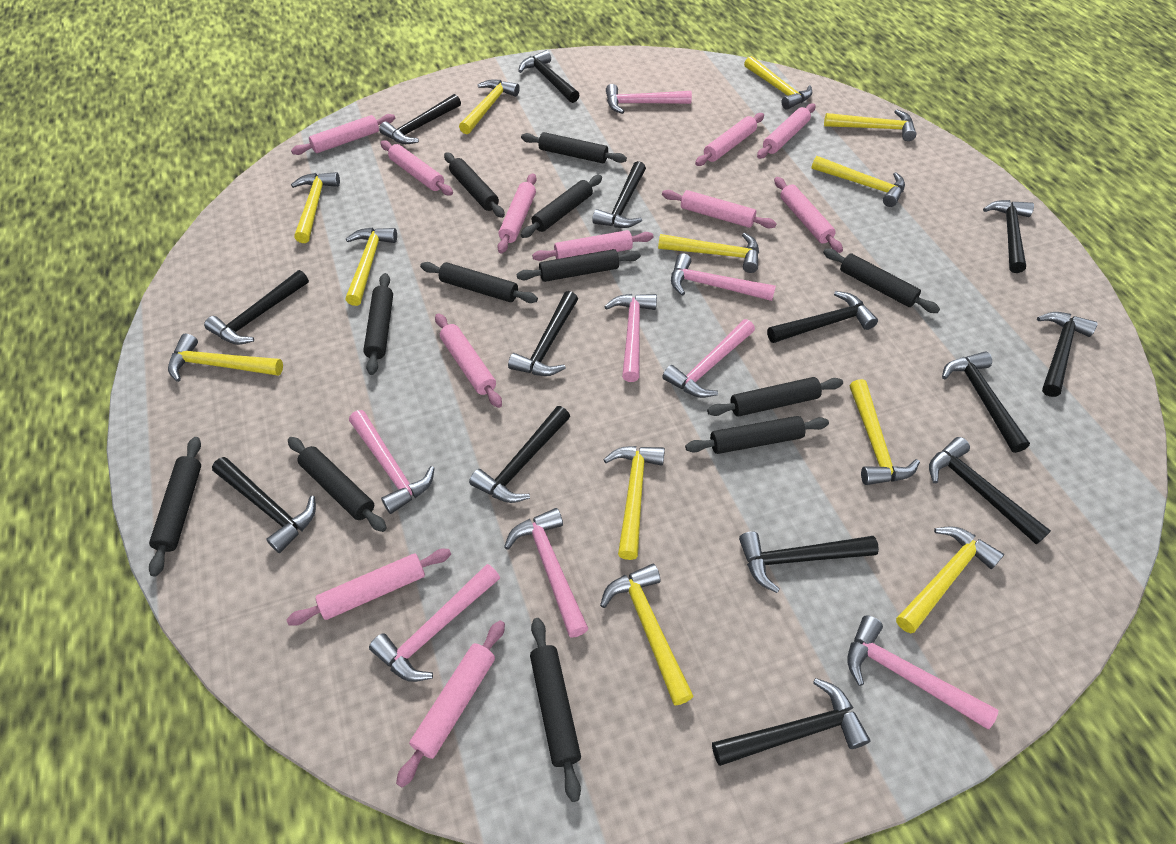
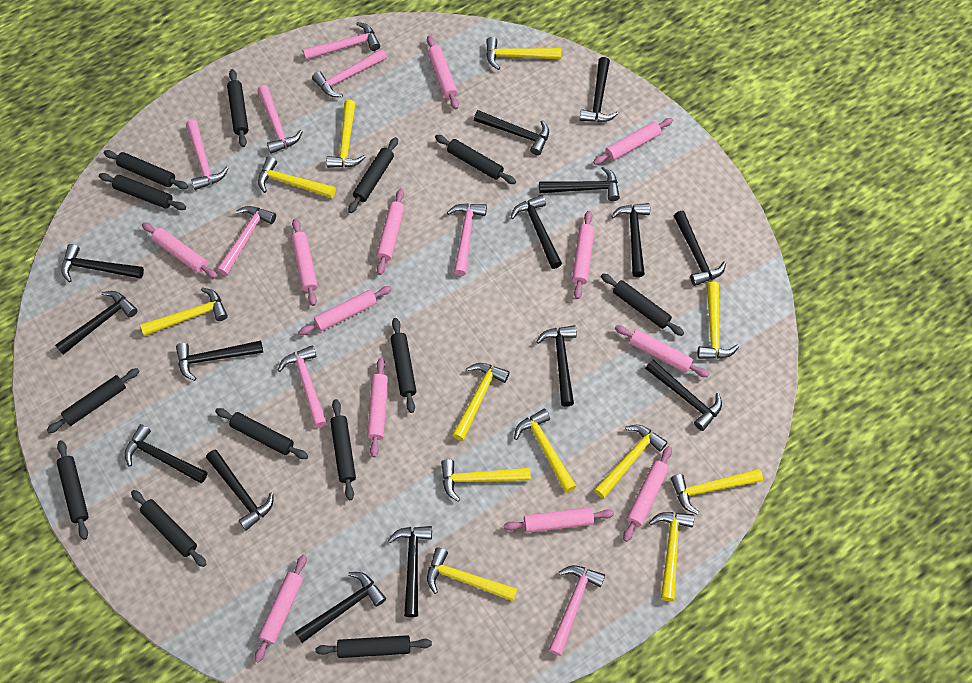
black hammer: [204,270,309,345] [212,457,316,553] [379,94,461,144] [469,406,570,503] [508,291,578,376] [518,50,579,103] [592,161,646,228] [712,678,870,766] [739,531,879,593] [767,291,878,343] [929,437,1051,545] [942,352,1030,453] [983,200,1034,273] [1037,312,1098,397] = 14 -> [55,291,138,355] [61,244,144,282] [125,424,207,483] [176,341,263,381] [206,450,273,531] [295,572,386,643] [388,526,432,617] [474,110,549,155] [511,195,562,269] [536,325,577,407] [539,166,620,201] [580,57,618,122] [611,203,650,277] [645,360,722,431] [674,211,726,286] = 15
black rolling pin: [149,437,201,577] [288,437,387,532] [363,273,393,375] [420,262,538,303] [444,152,505,218] [517,249,641,282] [520,175,602,238] [521,132,627,163] [530,618,581,802] [685,416,829,454] [707,377,843,417] [823,249,940,313] = 12 -> [46,368,139,433] [57,440,89,540] [99,173,186,210] [103,150,188,190] [131,490,206,567] [215,408,308,459] [227,69,249,147] [315,635,432,658] [330,399,356,500] [348,137,398,213] [390,318,416,413] [435,135,516,184] [601,273,684,336] = 13
pink rolling pin: [286,549,451,626] [291,114,395,155] [380,140,453,196] [396,620,505,787] [435,313,502,408] [497,173,537,254] [532,230,654,261] [662,190,777,228] [695,113,764,166] [757,103,815,159] [774,177,843,253] = 11 -> [142,222,218,279] [254,555,307,663] [291,219,318,306] [299,286,392,335] [367,358,388,457] [377,189,405,275] [427,35,459,109] [504,507,614,533] [572,211,594,299] [593,118,673,165] [615,325,709,377] [623,446,672,542] = 12

